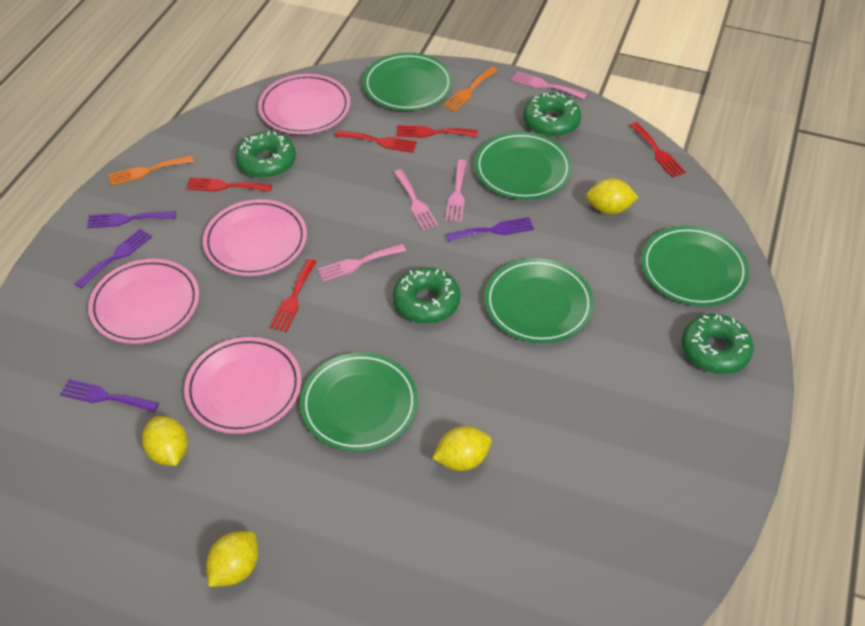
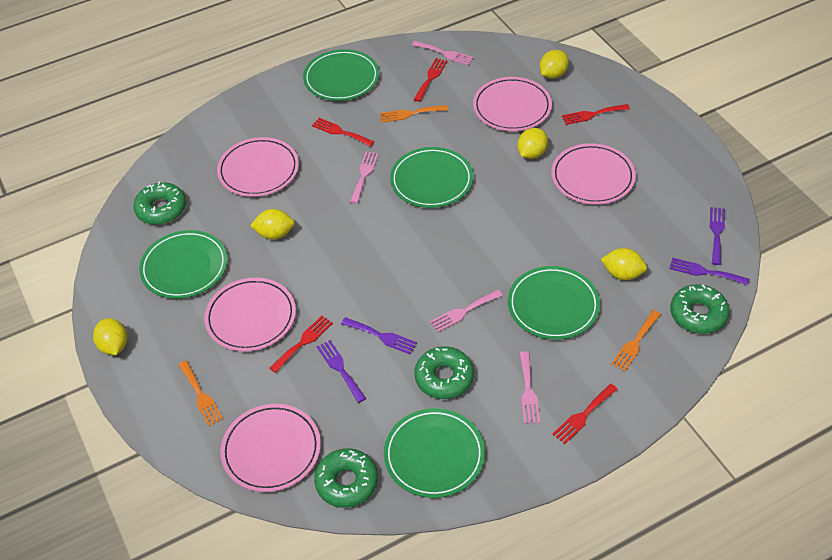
orange fork: [108,155,194,186] [443,67,498,112] = 2 -> [179,361,223,426] [380,105,448,123] [611,310,661,372] = 3
pink plate: [88,259,199,344] [184,337,302,434] [203,199,307,276] [258,74,350,134] = 4 -> [204,278,296,352] [217,137,299,197] [220,404,321,492] [473,77,552,131] [551,143,636,205] = 5
yellow lemon: [142,416,188,466] [206,531,258,587] [432,426,492,471] [586,178,639,214] = 4 -> [93,318,127,355] [250,209,294,240] [517,128,548,159] [540,50,569,79] [601,248,647,280] = 5

